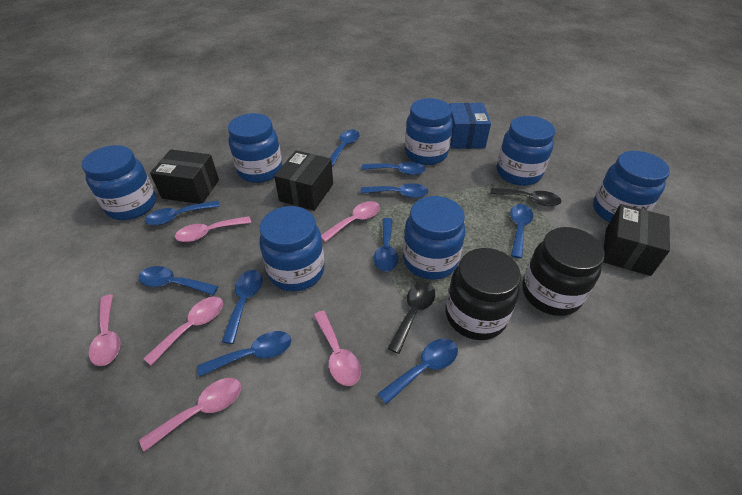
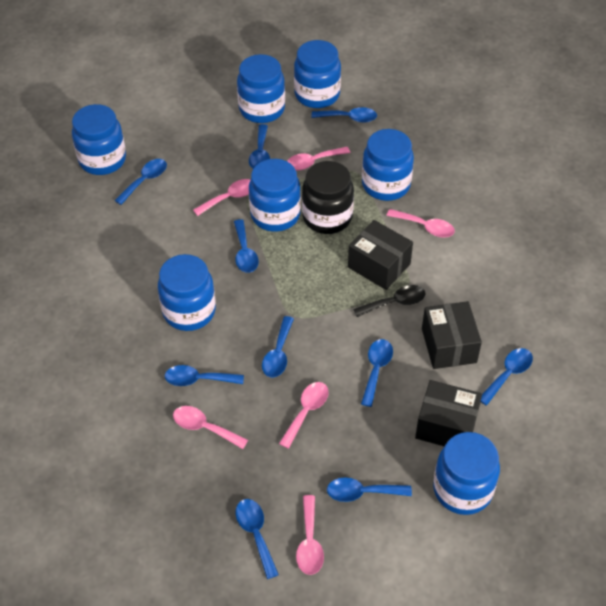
black jar: [445,248,521,340] [522,227,605,316] = 2 -> [302,161,354,234] = 1
black spoon: [387,282,435,354] [490,188,561,206] = 2 -> [353,285,426,317] = 1
blue box: [449,103,491,149] = 1 -> none = 0

